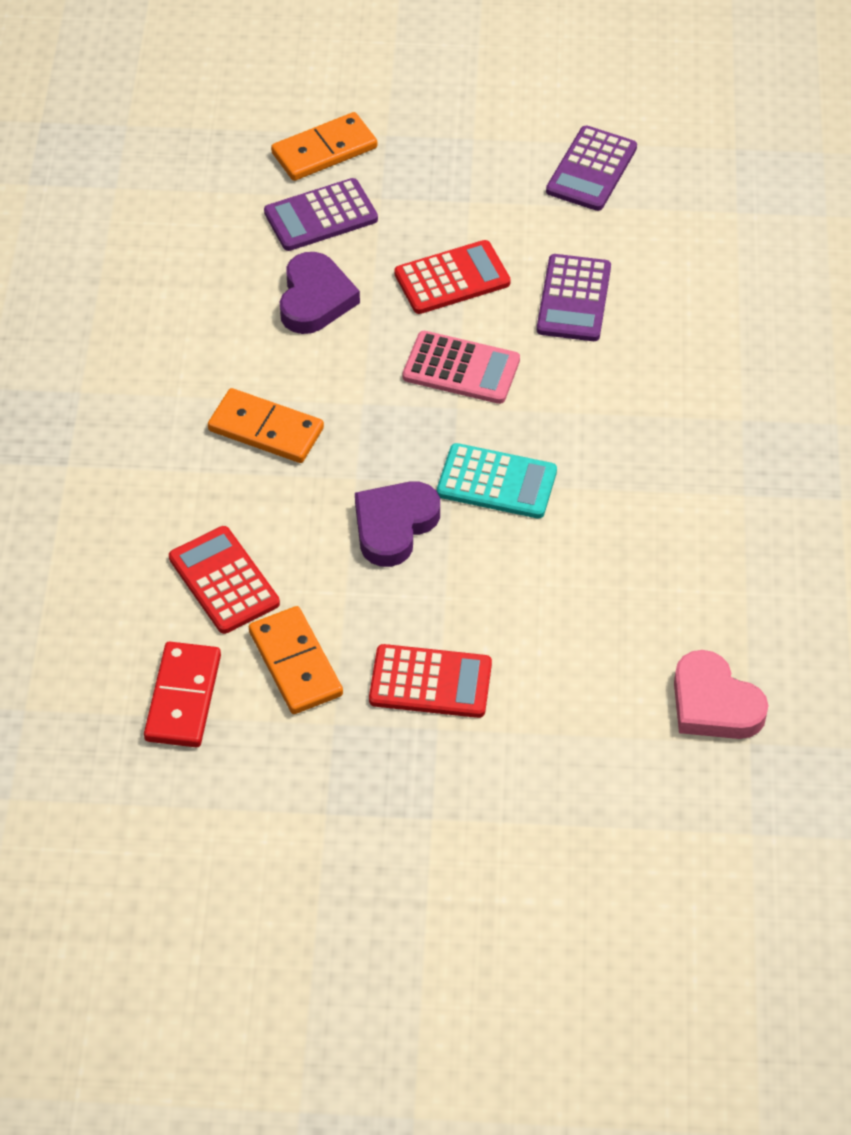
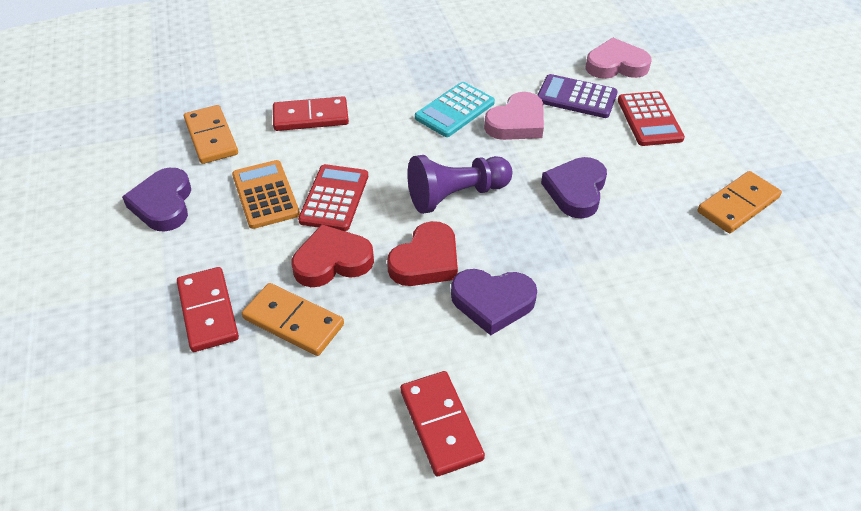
orange calculator: none = 0 -> [232,160,300,229] = 1
pink calculator: [403,331,520,404] = 1 -> none = 0
pink heart: [674,650,768,739] = 1 -> [484,92,544,140] [586,38,652,79] = 2
purple calculator: [264,178,378,251] [537,254,611,341] [546,125,637,211] = 3 -> [537,74,618,118] = 1
purple heart: [280,252,360,334] [355,482,440,567] = 2 -> [122,168,191,232] [451,269,537,336] [541,157,607,219] = 3
purple pawn: none = 0 -> [407,155,512,214] = 1
red calculator: [169,526,280,634] [369,644,492,718] [394,240,511,314] = 3 -> [298,164,368,231] [618,91,685,146] = 2
red domino: [144,642,221,748] = 1 -> [177,267,239,352] [273,96,349,131] [400,371,485,476] = 3
red heart: none = 0 -> [292,224,374,287] [387,221,458,286] = 2

